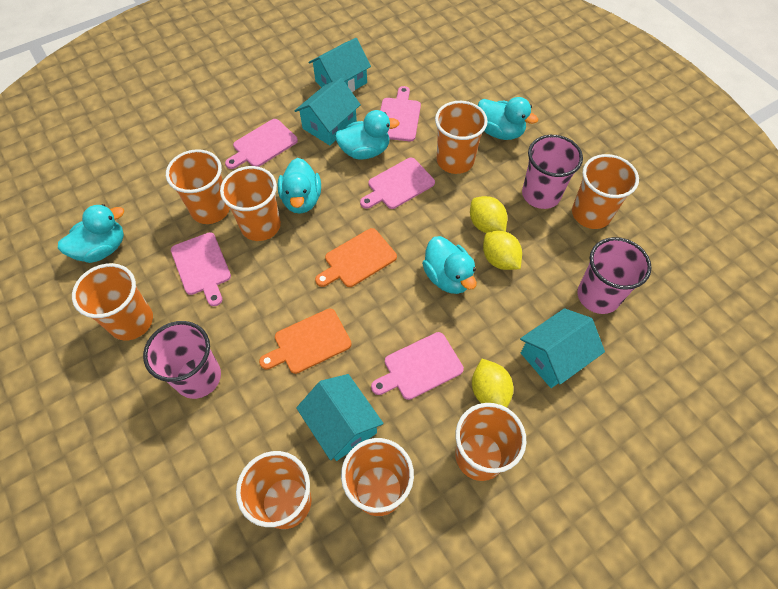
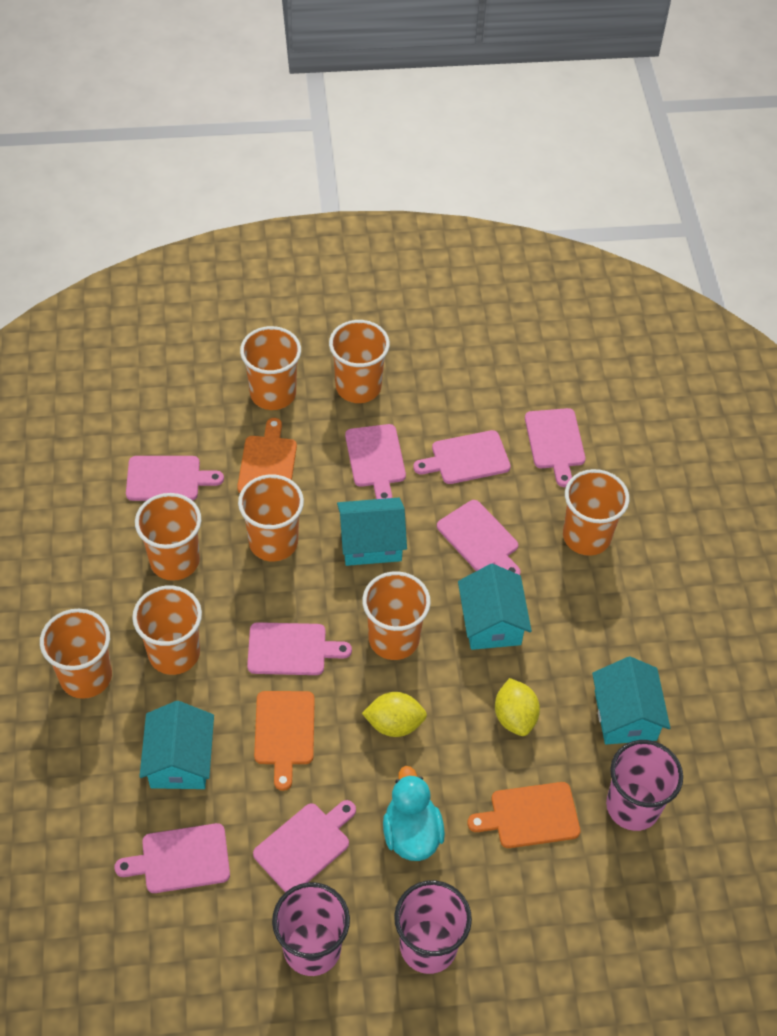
orange cutting board: [259,308,352,374] [315,228,397,287] = 2 -> [237,418,297,493] [254,691,315,791] [467,782,580,848] = 3
pink cutting board: [171,232,231,306] [225,119,298,169] [360,158,435,209] [371,332,464,400] [380,86,421,141] = 5 -> [114,823,230,893] [126,456,224,501] [247,622,352,675] [253,800,356,892] [345,424,406,499] [413,430,511,484] [437,500,521,575] [525,408,585,487] = 8
turquoise duck: [58,204,124,263] [278,158,321,214] [335,110,400,160] [422,236,477,294] [478,97,538,140] = 5 -> [383,766,445,861] = 1
yellow lemon: [470,196,507,233] [472,359,514,408] [483,231,522,270] = 3 -> [362,692,427,737] [495,678,540,736] = 2

